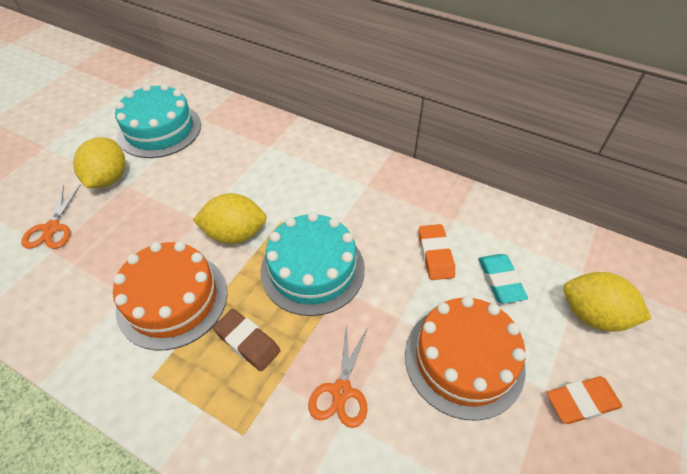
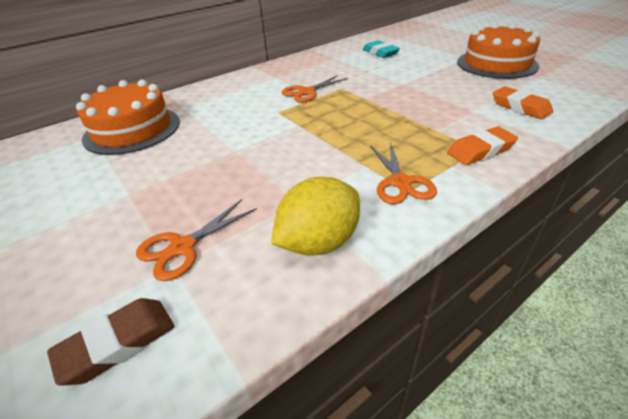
orange scissors: [21,185,80,249] [308,323,368,428] = 2 -> [136,199,257,281] [282,75,348,102] [370,142,437,204] = 3
turquoise cake: [115,83,201,158] [261,212,365,316] = 2 -> none = 0
yellow lemon: [73,137,125,188] [193,193,267,244] [563,272,652,332] = 3 -> [271,177,360,256] = 1

